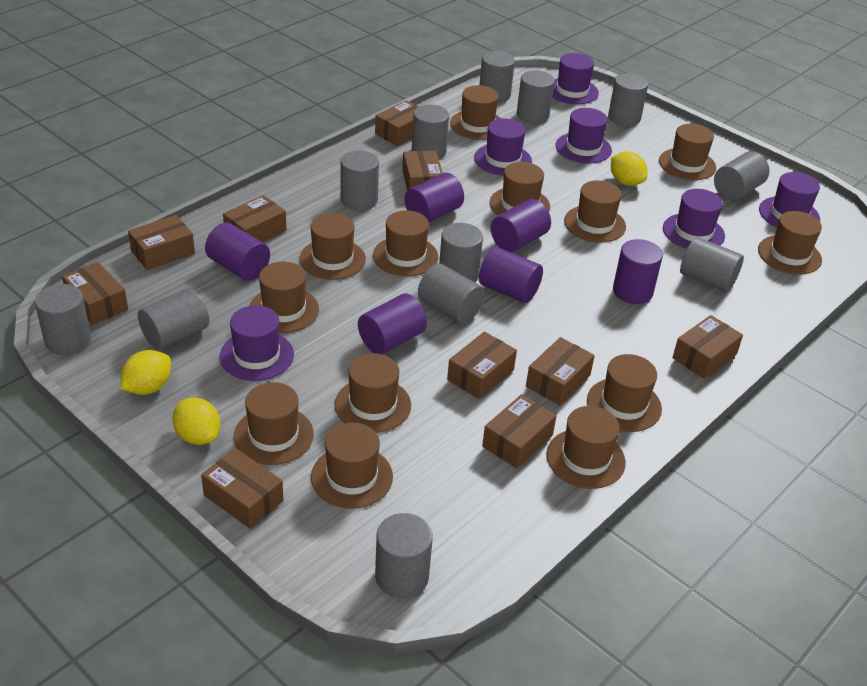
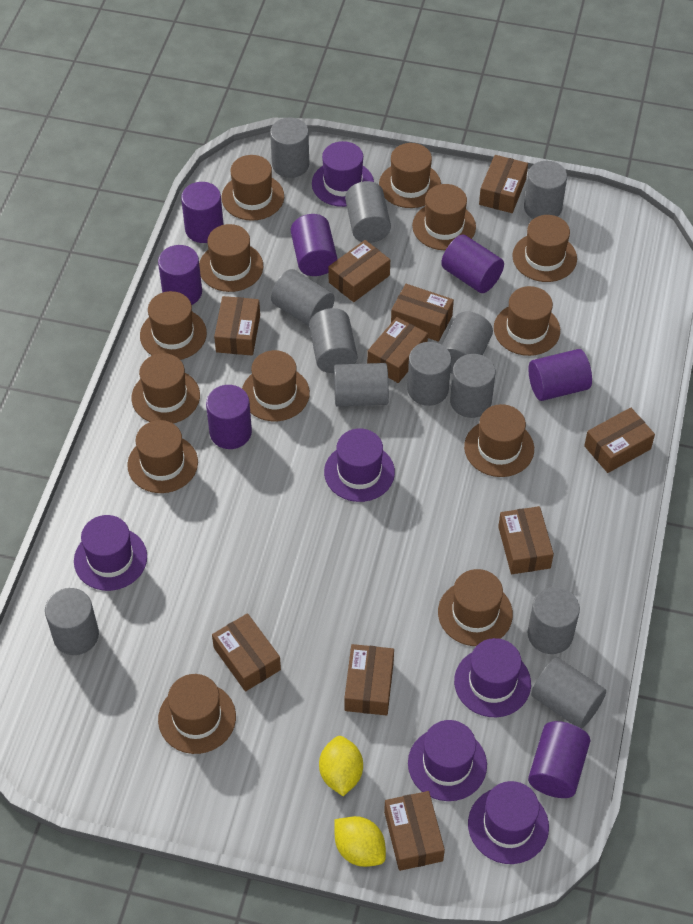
purple cylinder: [205,223,270,281] [358,293,427,354] [404,173,464,222] [479,247,543,303] [491,199,551,253] [613,239,663,304] = 6 -> [158,245,202,305] [181,182,224,243] [206,385,252,449] [291,214,337,276] [441,235,504,293] [528,349,592,401] [528,721,590,798] = 7
yellow lemon: [120,350,171,395] [172,397,221,445] [611,152,648,186] = 3 -> [319,736,363,796] [334,816,386,867] = 2

